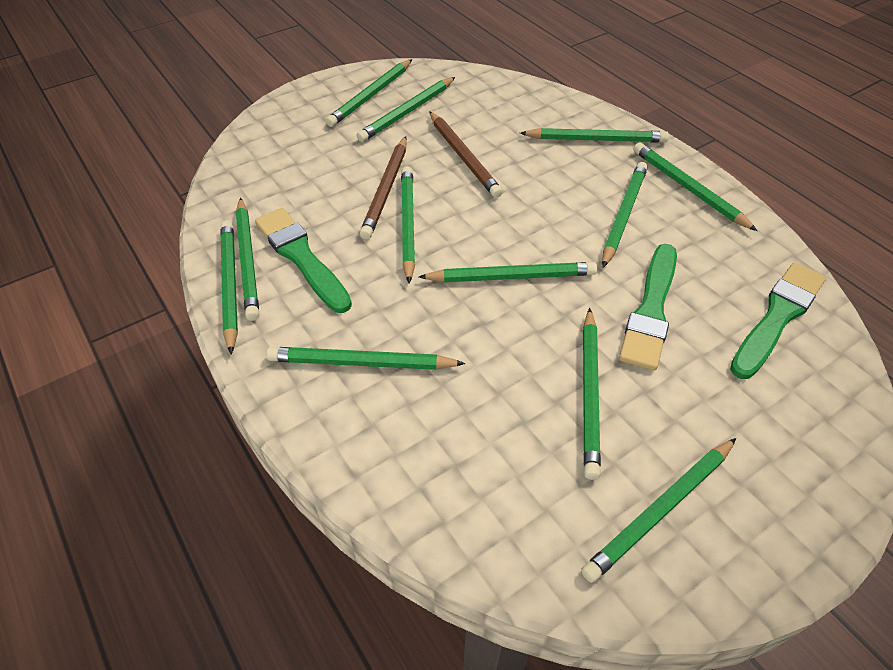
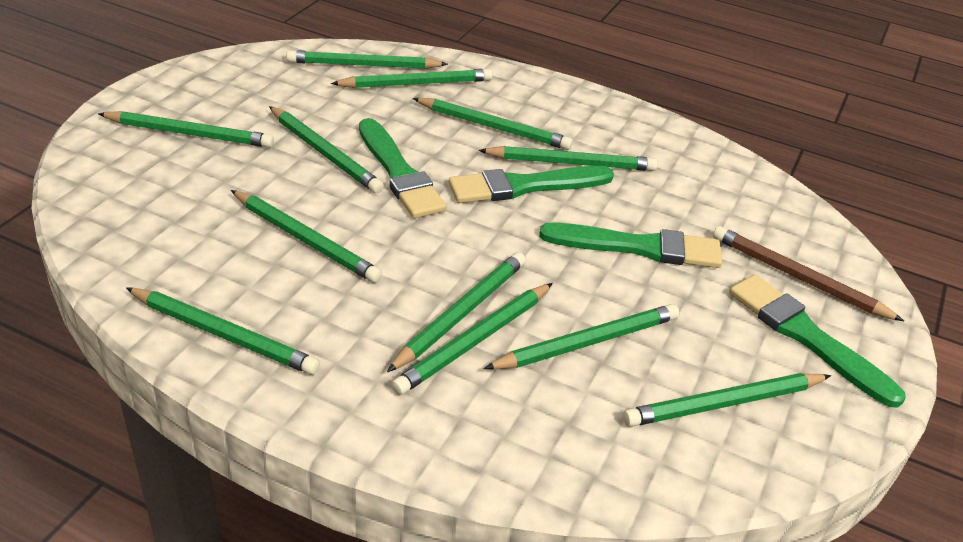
brown pencil: [360,136,407,239] [429,111,503,198] = 2 -> [713,226,904,321] = 1
green brush: [255,208,352,313] [619,244,677,370] [730,262,826,379] = 3 -> [359,118,446,218] [448,166,614,203] [539,223,722,268] [729,274,906,408] = 4

